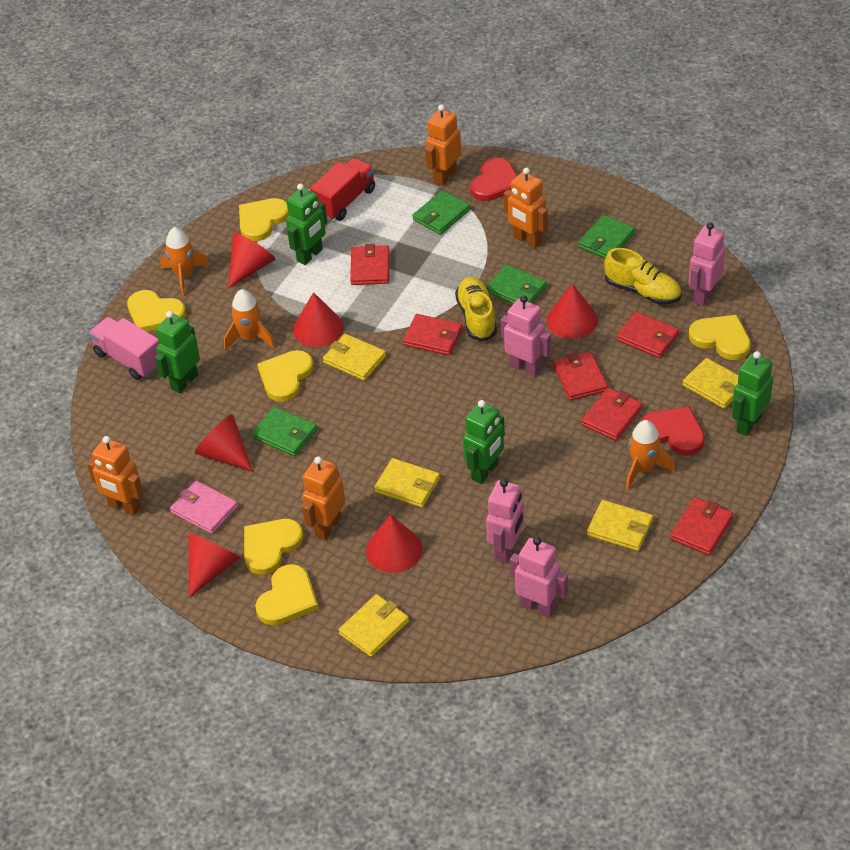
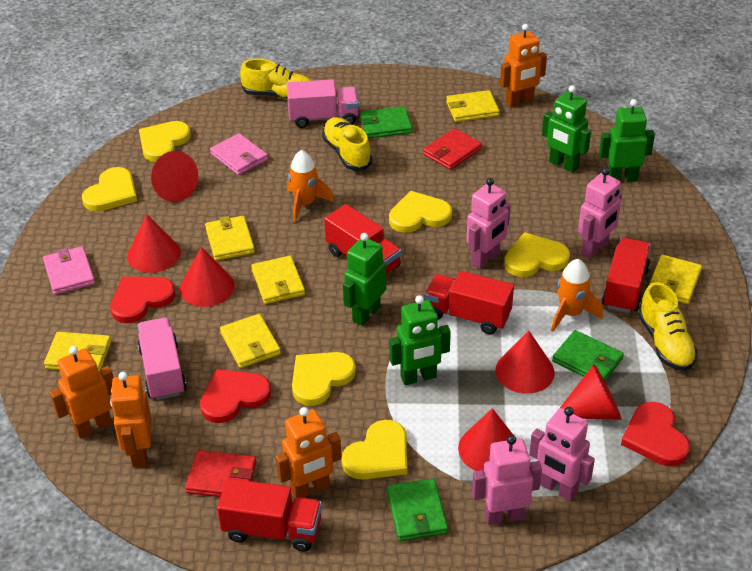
green wallet: [252,407,317,456] [412,190,470,235] [486,264,547,304] [578,215,635,258] = 4 -> [360,106,412,139] [387,478,448,541] [552,330,624,381] = 3
orange rocket: [160,227,210,296] [224,289,275,350] [626,420,675,490] = 3 -> [287,150,334,222] [551,259,603,332] = 2
pink truck: [89,317,160,380] = 1 -> [137,318,187,400] [287,79,359,128] = 2
pink wallet: [170,481,238,534] = 1 -> [43,246,95,295] [210,133,268,175] = 2
red heart: [470,157,517,201] [641,406,705,456] = 2 -> [110,277,175,323] [200,369,271,423] [621,402,690,466] = 3
red truck: [310,158,375,221] = 1 -> [217,478,322,552] [324,204,401,274] [425,271,514,334] [602,238,650,313] = 4
red wallet: [350,244,390,285] [403,314,463,356] [553,351,608,400] [581,388,643,441] [616,311,679,358] [670,497,733,555] = 6 -> [185,450,257,497] [423,128,482,170] = 2
yellow shoe: [455,277,497,341] [604,248,681,305] = 2 -> [240,58,312,100] [322,117,372,170] [638,282,698,371] = 3
yellow wallet: [323,334,386,381] [339,594,409,657] [374,458,440,508] [587,500,653,551] [682,358,738,409] = 5 -> [44,332,111,372] [205,216,255,261] [220,314,281,368] [251,256,305,304] [446,90,500,122] [649,255,702,304] = 6

